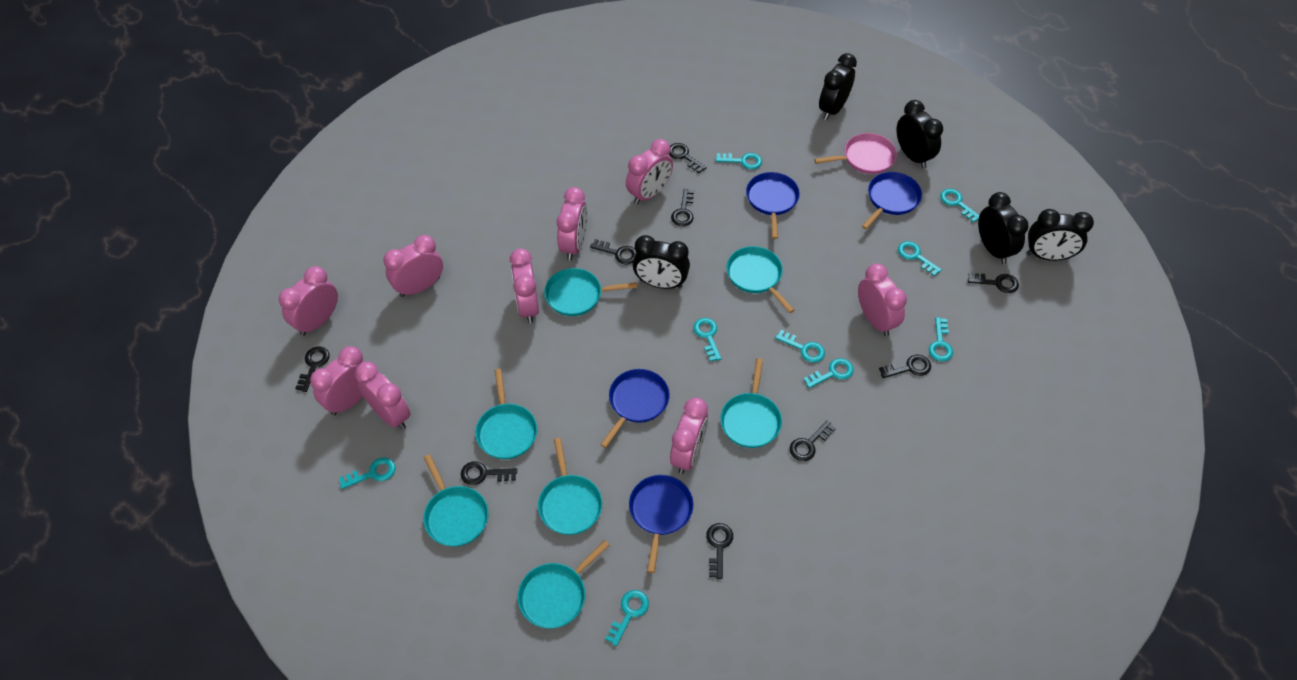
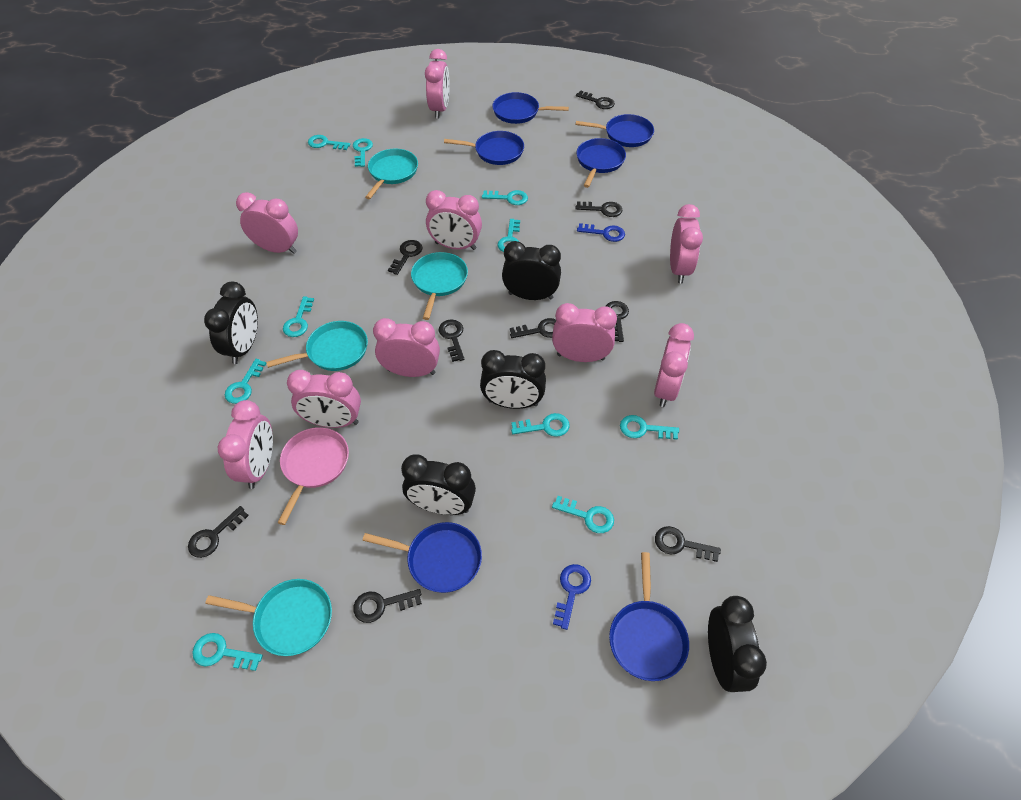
blue key: none = 0 -> [553,564,591,630] [577,223,625,242] = 2
blue pan: [600,369,670,448] [629,475,693,573] [746,172,800,239] [862,172,922,229] = 4 -> [362,522,482,593] [444,131,524,165] [492,92,569,124] [576,114,654,147] [577,138,626,188] [609,552,689,681] = 6
turquoise key: [339,457,396,489] [605,590,649,646] [693,318,721,362] [716,153,762,169] [775,330,825,363] [803,358,854,388] [898,241,942,276] [929,317,953,362] [940,189,979,223] = 9 -> [192,633,263,671] [225,359,267,404] [283,296,314,337] [308,135,350,150] [353,138,373,167] [482,190,528,205] [497,219,520,252] [511,413,570,437] [552,496,614,533] [620,415,679,440] = 10
turquoise pan: [423,454,489,547] [475,369,537,459] [517,540,609,628] [538,438,602,535] [544,268,638,316] [720,358,782,448] [726,246,794,313] = 7 -> [205,579,332,656] [266,321,368,371] [365,149,418,199] [411,252,468,320] = 4

